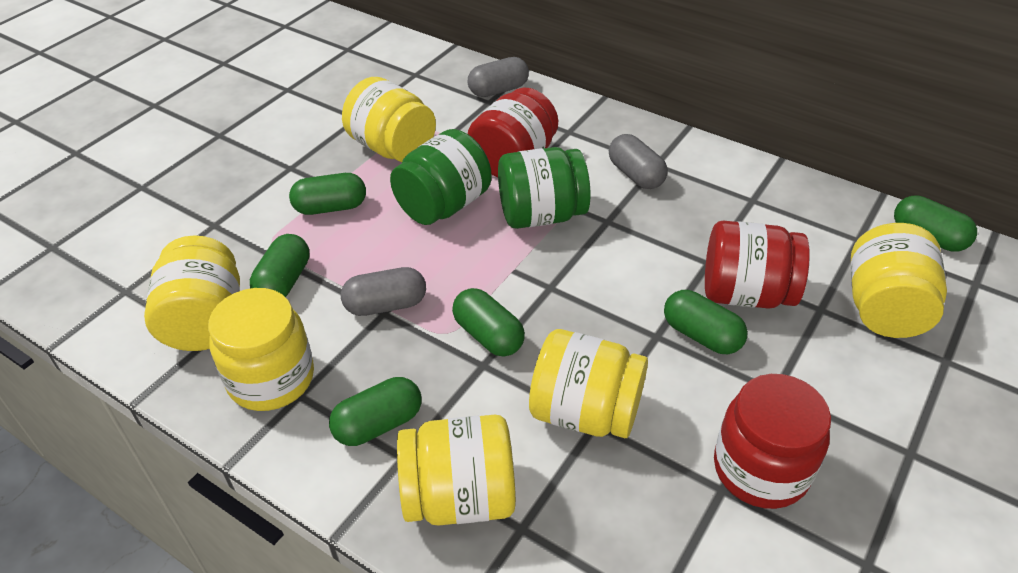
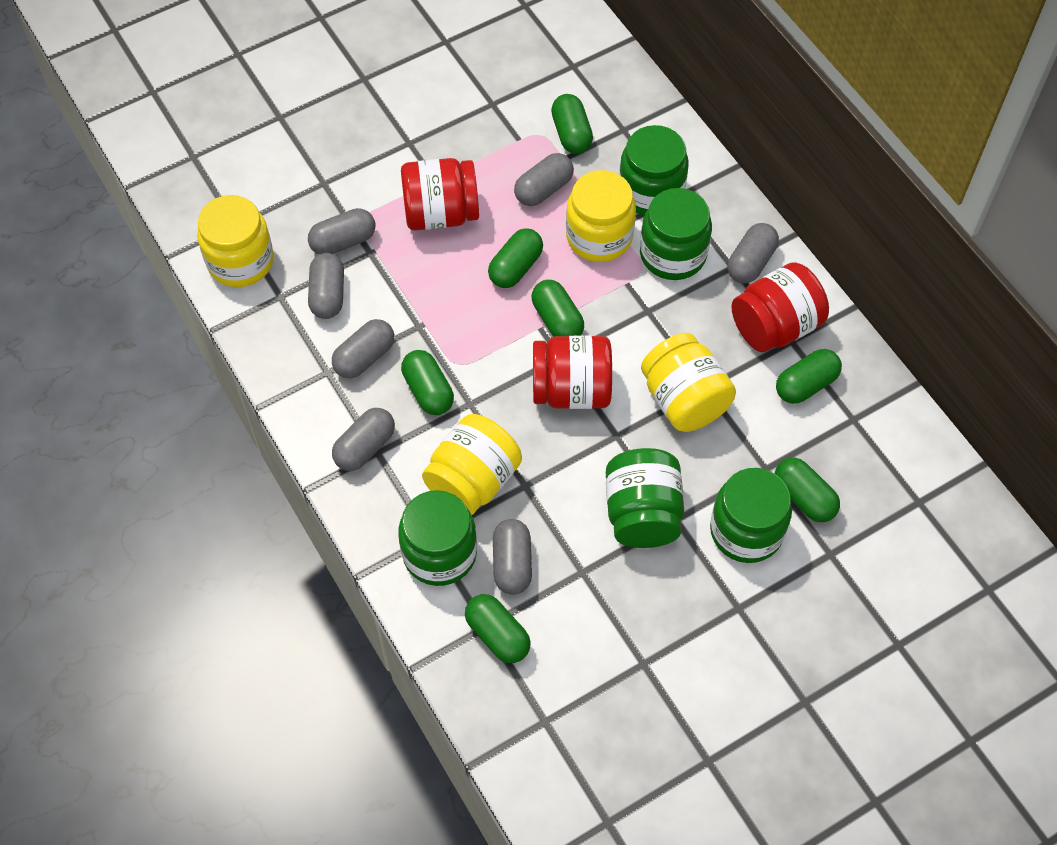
green capsule: [250,234,310,297] [289,173,366,215] [329,377,421,446] [452,288,525,357] [664,290,748,354] [894,195,977,252] = 6 -> [401,350,454,415] [465,594,531,663] [488,228,543,288] [532,280,584,337] [551,94,593,154] [775,458,840,522] [776,349,842,404] = 7
green jar: [390,129,492,225] [498,147,590,229] = 2 -> [398,490,477,586] [606,448,684,548] [619,125,689,215] [640,188,712,280] [710,468,792,563] = 5
grey capsule: [341,267,426,316] [468,57,529,97] [609,134,668,189] = 3 -> [308,208,376,254] [308,253,344,319] [332,319,394,379] [332,408,395,471] [493,519,532,595] [514,153,574,206] [728,223,779,283] = 7
yellow jar: [144,235,240,351] [208,288,314,411] [342,77,436,162] [397,415,516,526] [529,329,648,438] [851,223,947,338] = 6 -> [197,195,274,287] [422,414,522,515] [566,170,636,262] [641,333,736,432] = 4

